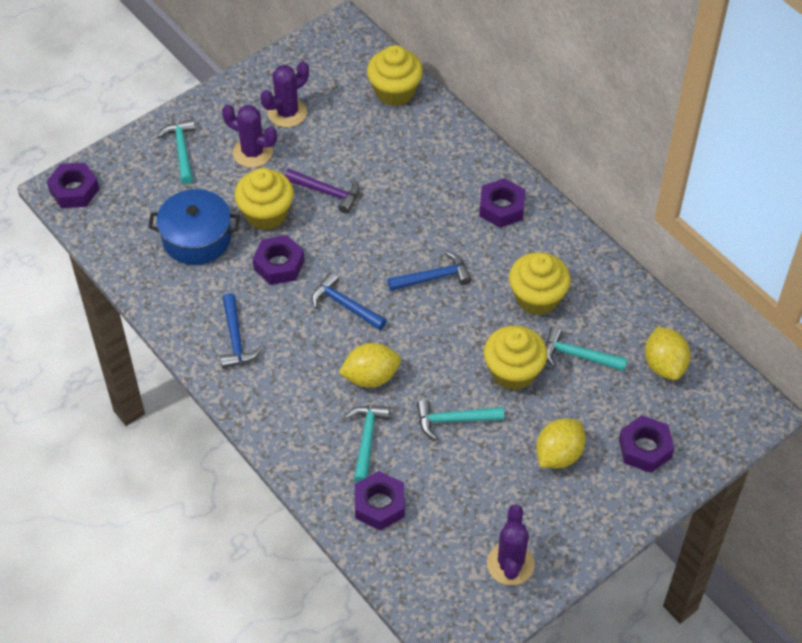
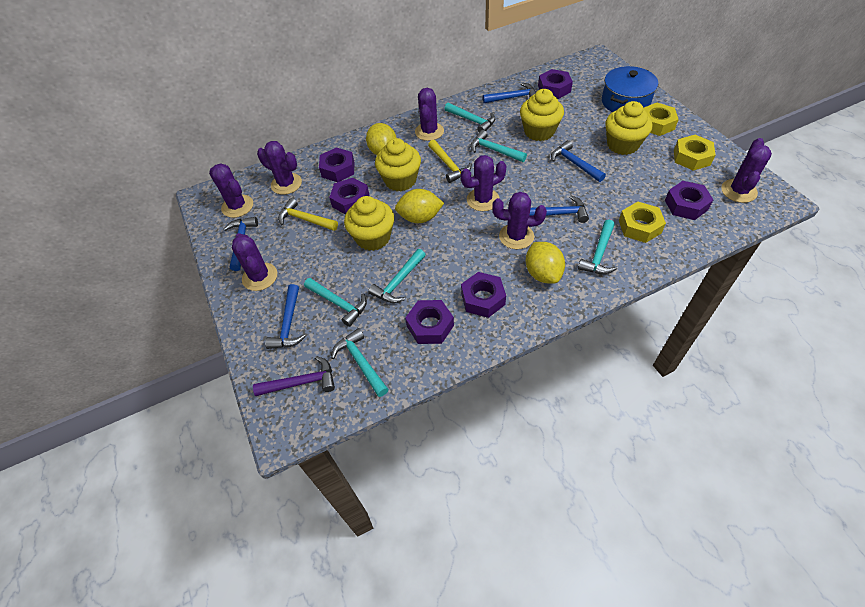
blue hammer: [220,293,263,368] [312,272,387,330] [388,251,472,291] = 3 -> [224,217,258,271] [265,284,306,349] [483,83,536,103] [530,196,589,223] [551,140,606,182] = 5
purple cactus: [222,104,277,168] [260,61,309,127] [487,504,535,585] = 3 -> [209,163,253,218] [232,233,277,291] [257,141,302,195] [415,88,444,141] [461,155,507,211] [492,192,547,249] [721,138,772,203] = 7
purple nut: [47,163,99,208] [253,235,305,285] [354,471,405,531] [479,178,525,228] [619,415,674,473] = 5 -> [319,147,354,182] [329,178,369,215] [405,300,454,344] [461,272,506,318] [538,69,573,99] [665,181,713,220] = 6
turquoise hammer: [157,119,195,184] [345,406,390,482] [417,400,504,440] [545,327,628,371] = 4 -> [304,278,367,327] [331,328,389,397] [368,249,426,303] [445,103,495,132] [470,130,527,162] [578,220,617,274] = 6
yellow hammer: none = 0 -> [278,198,338,231] [428,140,472,183] = 2
yellow nut: none = 0 -> [619,202,666,243] [643,103,679,136] [674,135,716,171] = 3

